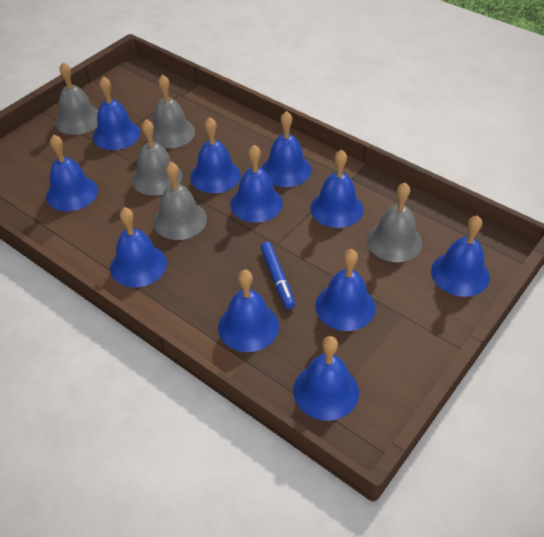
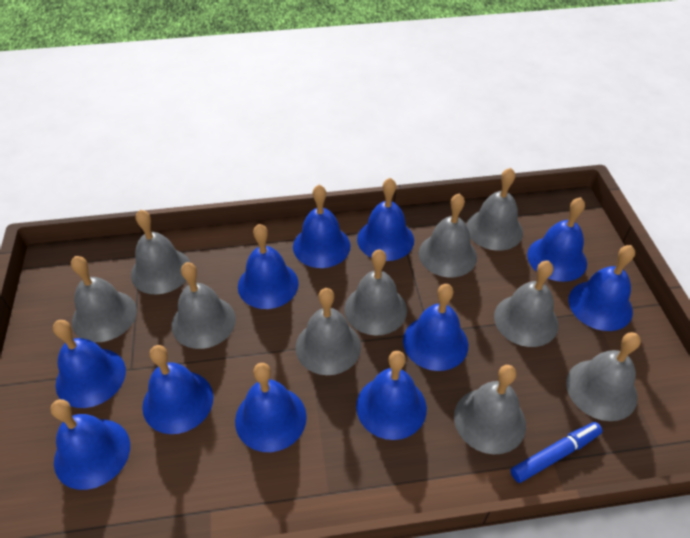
grey bell: [55,62,98,135] [132,119,182,195] [153,75,195,148] [153,162,207,240] [367,183,423,262] = 5 -> [71,256,137,342] [131,210,190,294] [172,262,236,349] [295,288,361,375] [344,249,407,336] [419,193,477,277] [454,365,526,454] [467,168,523,251] [494,261,558,347] [566,332,641,421] = 10

